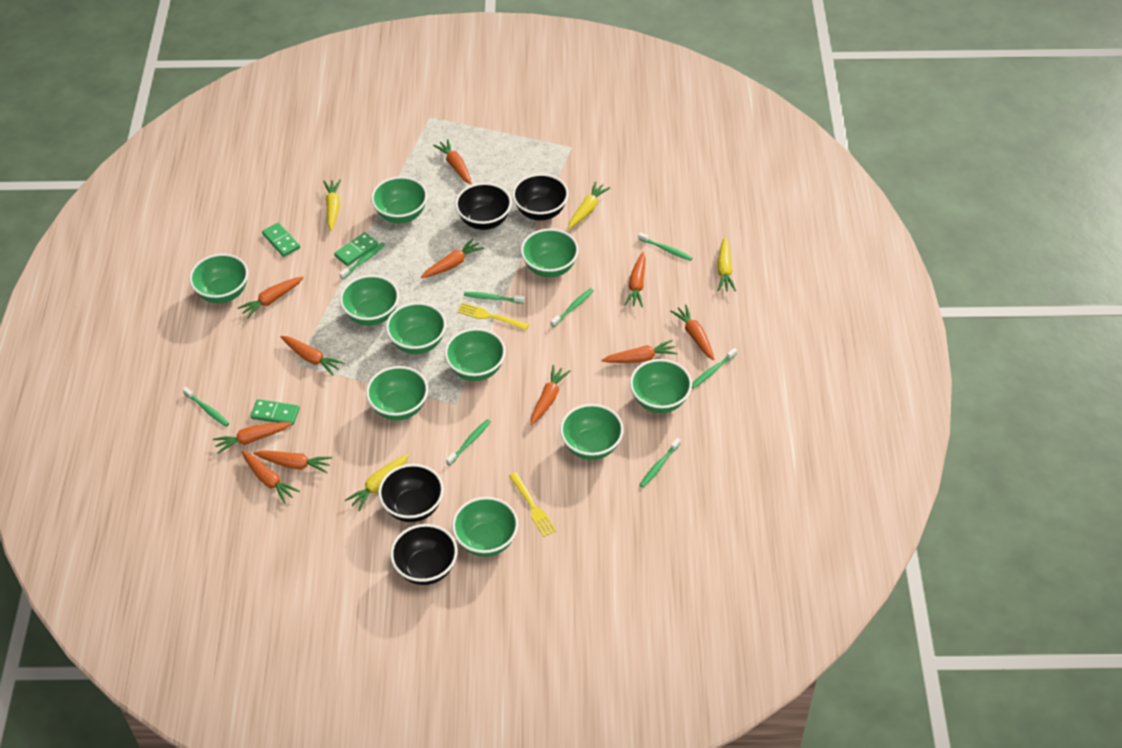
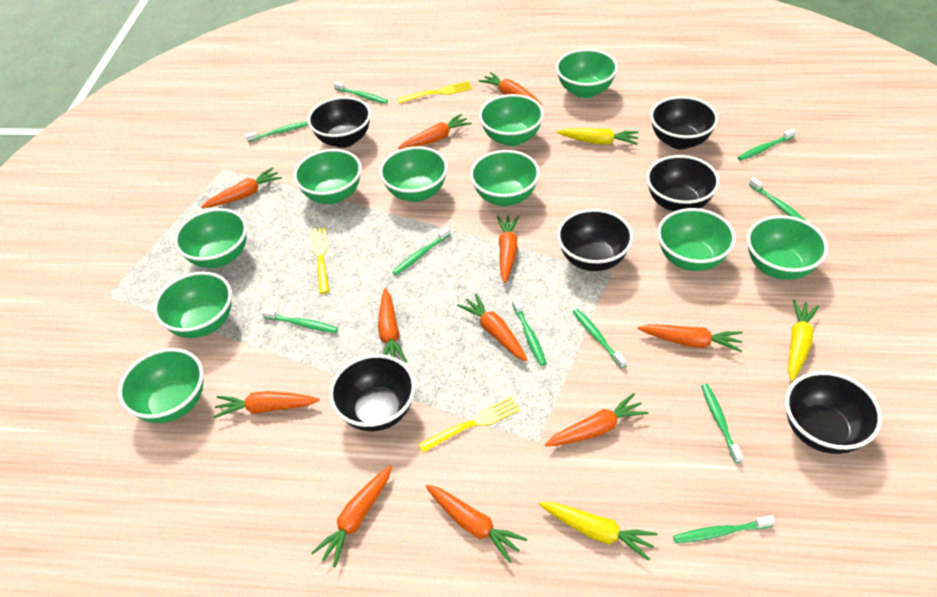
black bowl: [378,464,444,522] [390,524,458,585] [455,183,512,230] [512,174,569,221] = 4 -> [308,97,371,148] [329,354,416,431] [557,209,633,271] [646,155,720,212] [650,96,718,150] [785,371,882,454] = 6
green domino: [251,399,300,425] [262,223,300,257] [334,232,378,266] = 3 -> none = 0
green toothbrush: [183,387,229,427] [339,242,385,279] [446,419,491,465] [464,292,525,304] [551,288,594,327] [638,232,693,261] [639,438,681,488] [692,348,737,389] = 8 -> [245,121,308,142] [261,308,338,333] [333,81,388,104] [392,227,450,275] [512,298,547,366] [573,308,627,369] [673,515,775,543] [701,384,743,463] [737,129,796,161] [749,177,806,221] = 10
yellow carrot: [323,179,341,231] [345,454,409,511] [568,181,610,229] [717,237,736,292] = 4 -> [539,502,658,561] [556,128,639,145] [788,299,819,381] = 3
yellow fork: [457,302,529,330] [509,472,557,537] = 2 -> [310,228,329,294] [397,81,472,104] [418,396,520,453] = 3

